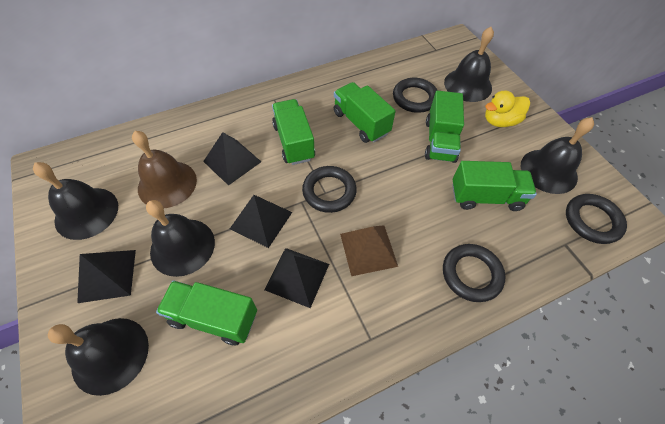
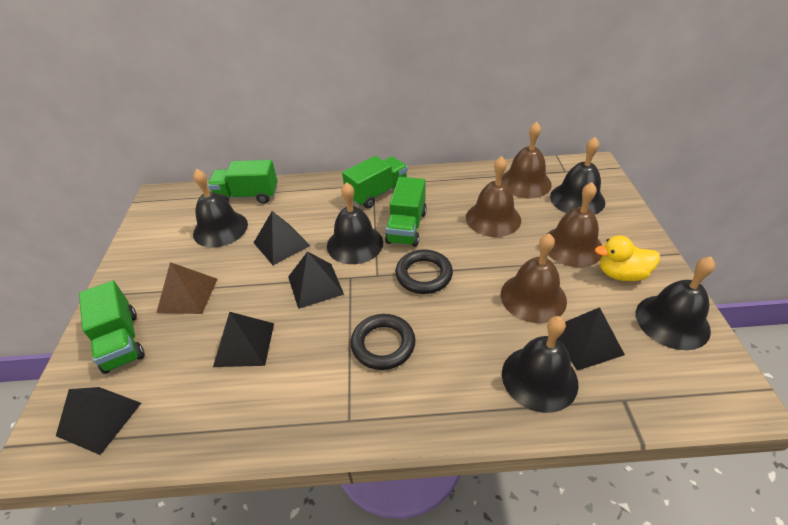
black pyramid: [77,250,136,303] [203,132,261,186] [230,195,292,248] [264,248,329,308] = 4 -> [56,387,141,455] [213,312,274,367] [254,211,310,265] [288,252,344,309] [558,307,625,371] = 5
black ring: [302,166,357,213] [393,78,438,113] [443,244,506,302] [566,194,627,244] = 4 -> [351,314,415,370] [396,250,453,294] = 2
brown bell: [132,131,197,208] = 1 -> [466,156,521,237] [501,122,552,199] [501,233,567,323] [547,182,603,267] = 4
green truck: [156,280,257,345] [272,99,315,165] [334,82,396,143] [425,91,464,163] [452,161,537,211] = 5 -> [79,281,145,374] [208,160,278,204] [342,156,408,209] [385,177,427,247] = 4

